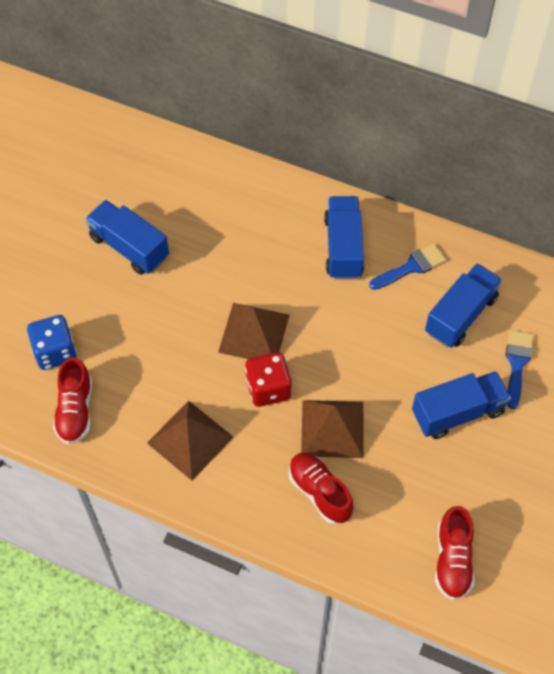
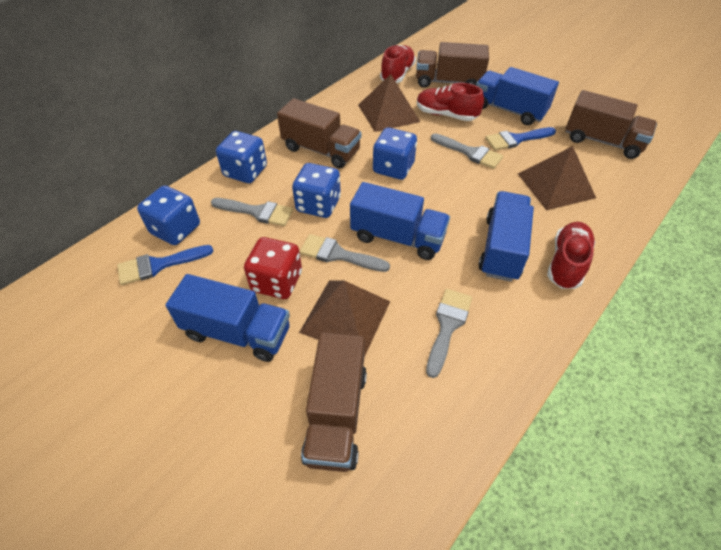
blue dice: [27,315,77,370] = 1 -> [137,185,200,245] [216,131,267,183] [292,163,341,218] [373,127,417,180] = 4
brown truck: none = 0 -> [277,98,361,168] [301,333,367,472] [416,42,489,88] [565,90,657,159] = 4
grey brush: none = 0 -> [211,198,293,226] [300,234,390,272] [426,289,472,378] [431,133,503,169] = 4

